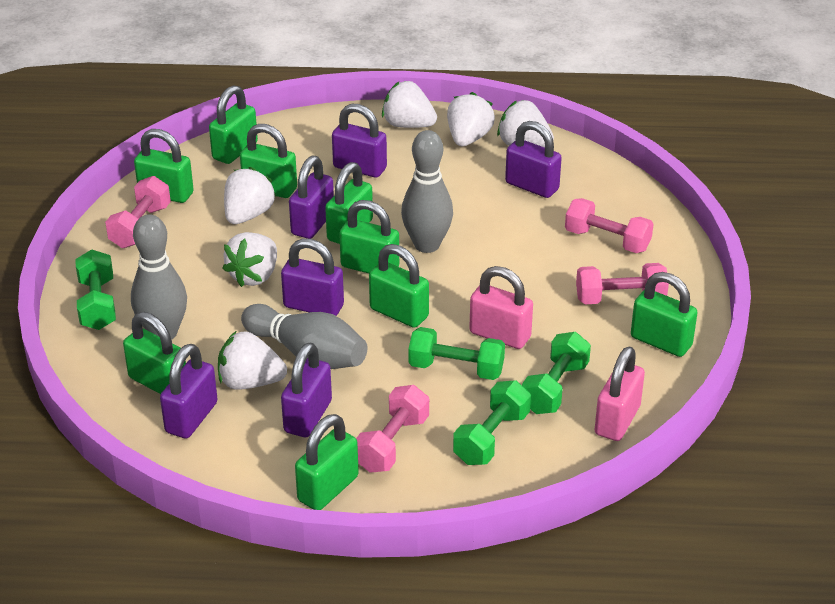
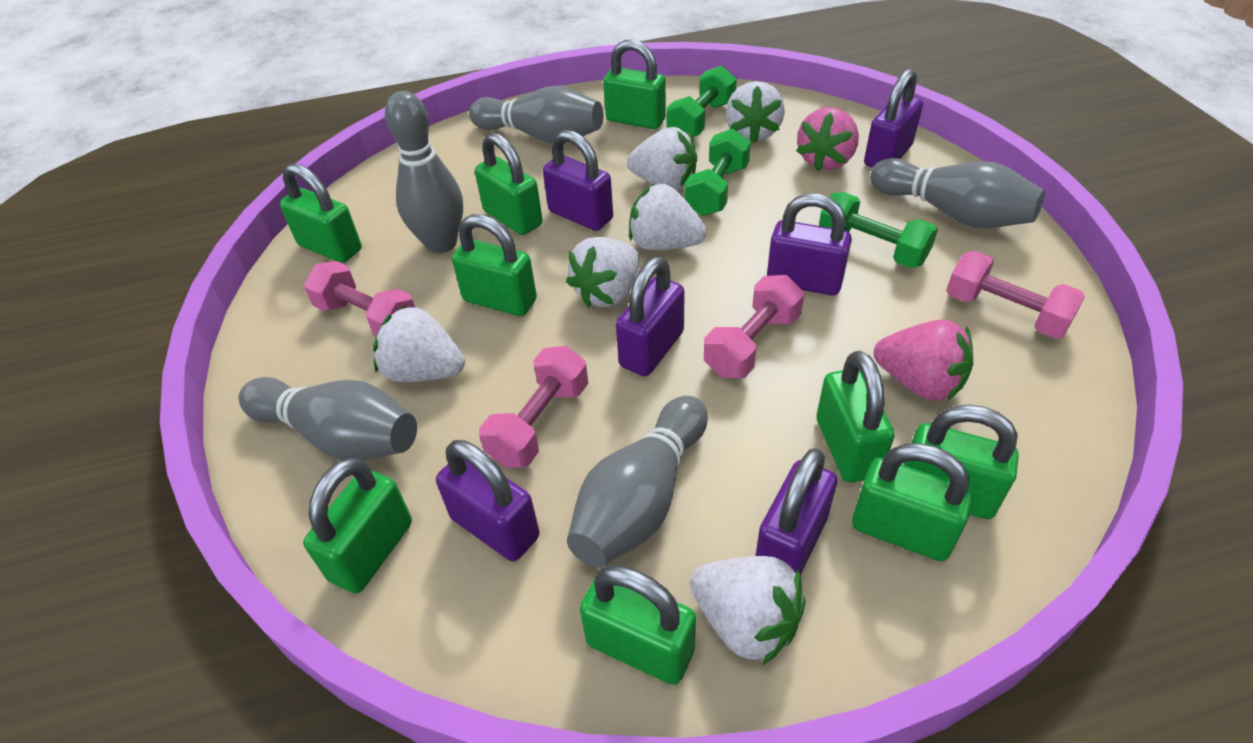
green dumbbell: [75,249,116,330] [408,327,505,380] [453,380,531,465] [522,332,591,414] = 4 -> [667,65,737,137] [685,129,751,216] [819,192,938,268] = 3
grey bowling pin: [131,214,187,339] [241,304,367,369] [401,130,453,253] = 3 -> [239,377,417,461] [385,91,463,253] [469,86,603,143] [567,396,708,567] [870,158,1045,228] = 5
pink padlock: [469,266,533,349] [595,346,645,441] = 2 -> none = 0
pink strawberry: none = 0 -> [796,107,859,171] [874,319,973,401] = 2

